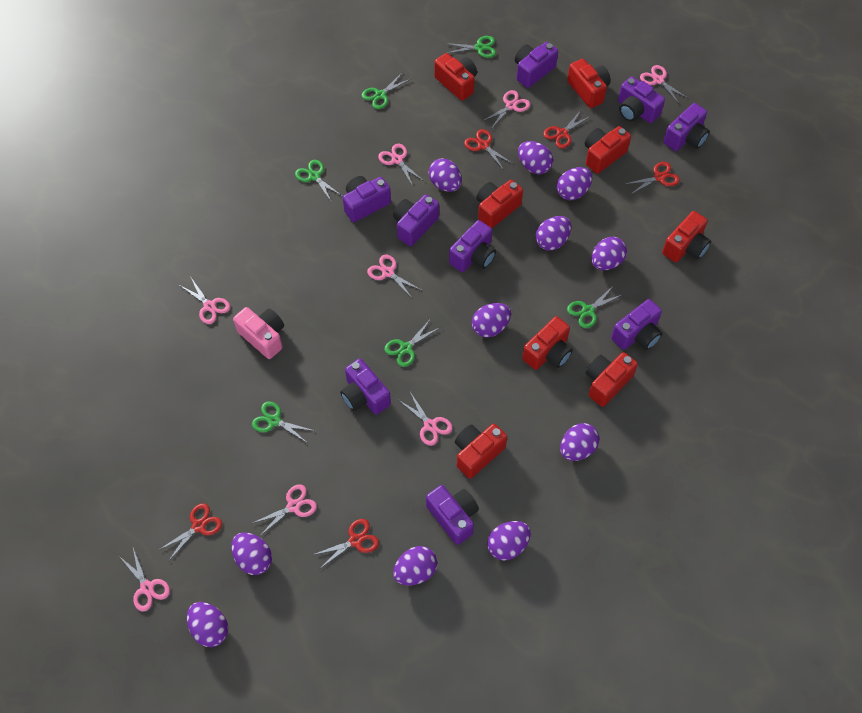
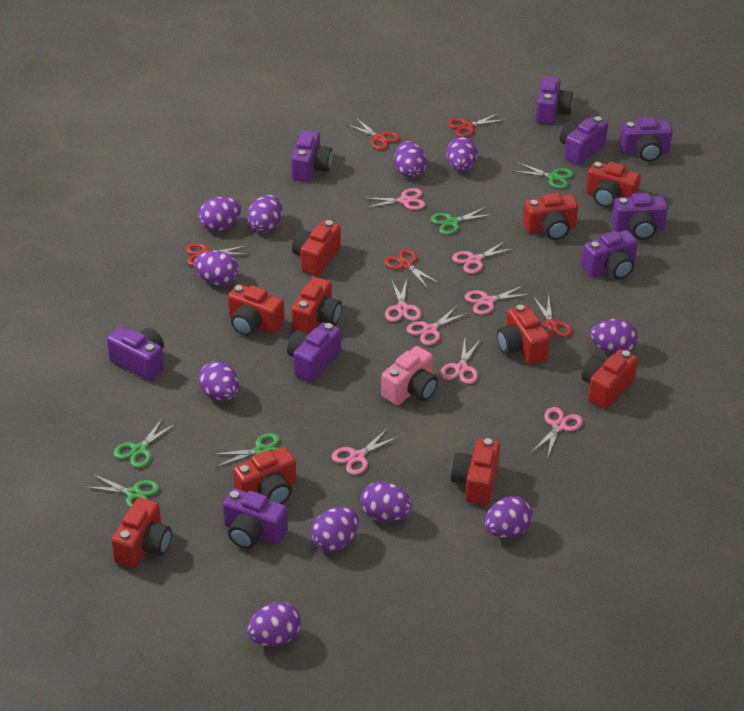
green scissors: [252,401,315,442] [295,160,342,203] [361,72,410,109] [384,320,441,367] [444,36,496,58] [567,285,624,328] = 6 -> [85,474,160,507] [114,418,177,468] [211,433,280,467] [431,207,494,235] [513,162,574,189] = 5
red camera: [434,53,477,101] [455,424,507,479] [476,180,523,228] [522,316,573,370] [567,59,611,108] [584,126,631,174] [586,352,638,407] [662,211,711,262] = 8 -> [111,498,172,568] [228,284,285,336] [233,447,296,504] [291,277,342,334] [292,220,341,276] [450,438,500,505] [497,305,550,365] [523,193,578,240] [582,349,638,409] [586,161,641,208] = 10

